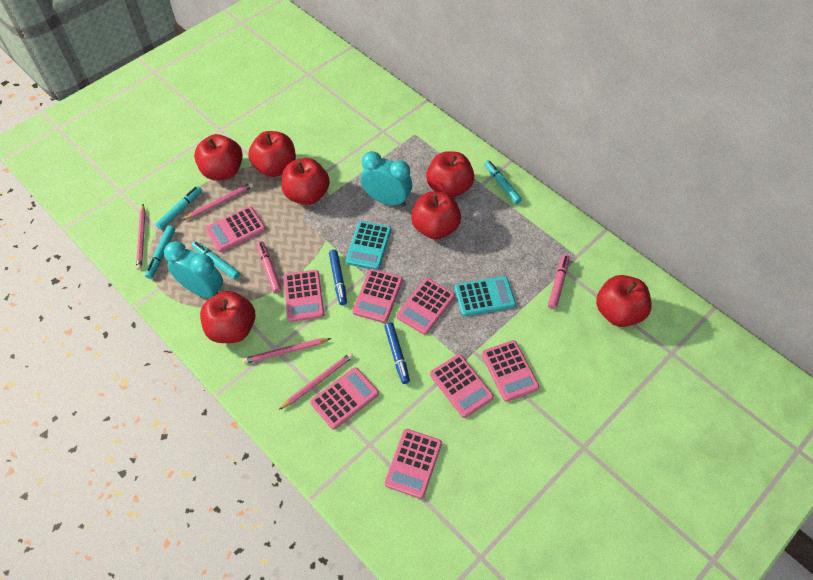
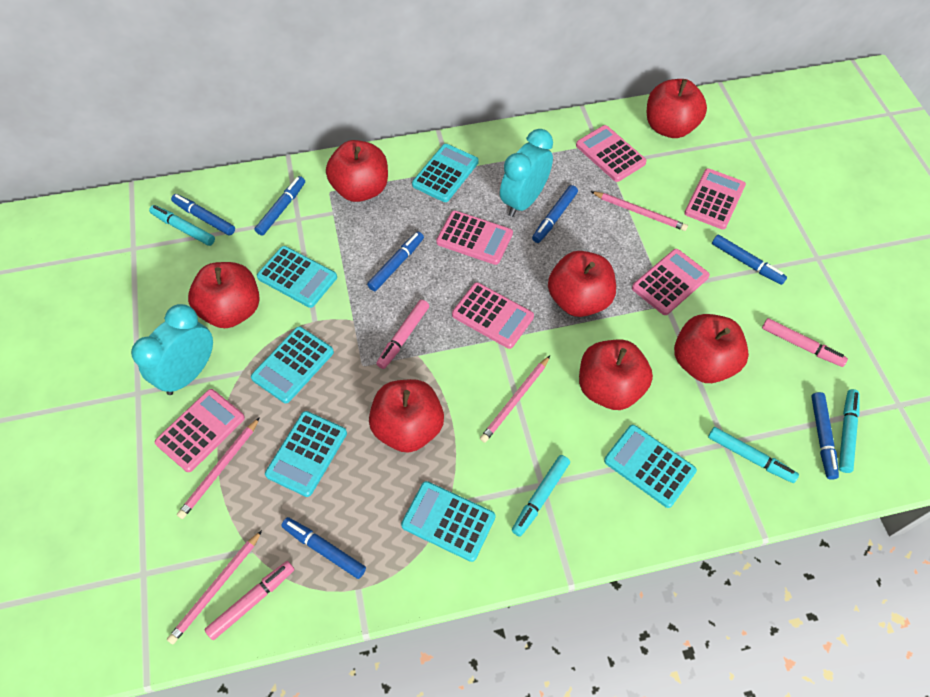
blue marker: [329,250,347,305] [384,322,410,384] = 2 -> [171,194,235,236] [255,176,305,236] [281,517,366,579] [367,232,424,291] [532,185,578,243] [712,235,787,285] [811,392,839,480] = 7
pink calculator: [205,206,266,252] [283,270,324,322] [310,367,379,430] [352,269,403,323] [385,429,442,499] [396,278,455,335] [430,354,494,418] [482,340,540,402] = 8 -> [155,389,245,472] [436,211,513,265] [452,283,534,349] [576,125,647,182] [632,249,710,315] [684,168,746,229] = 6
pink marker: [257,241,282,294] [548,254,570,309] = 2 -> [204,561,295,640] [376,300,429,369] [762,318,848,367] = 3
turquoise calculator: [346,221,391,270] [455,276,516,316] = 2 -> [251,327,334,403] [257,246,337,308] [265,411,347,497] [401,481,495,562] [412,144,478,202] [604,425,697,508] = 6

